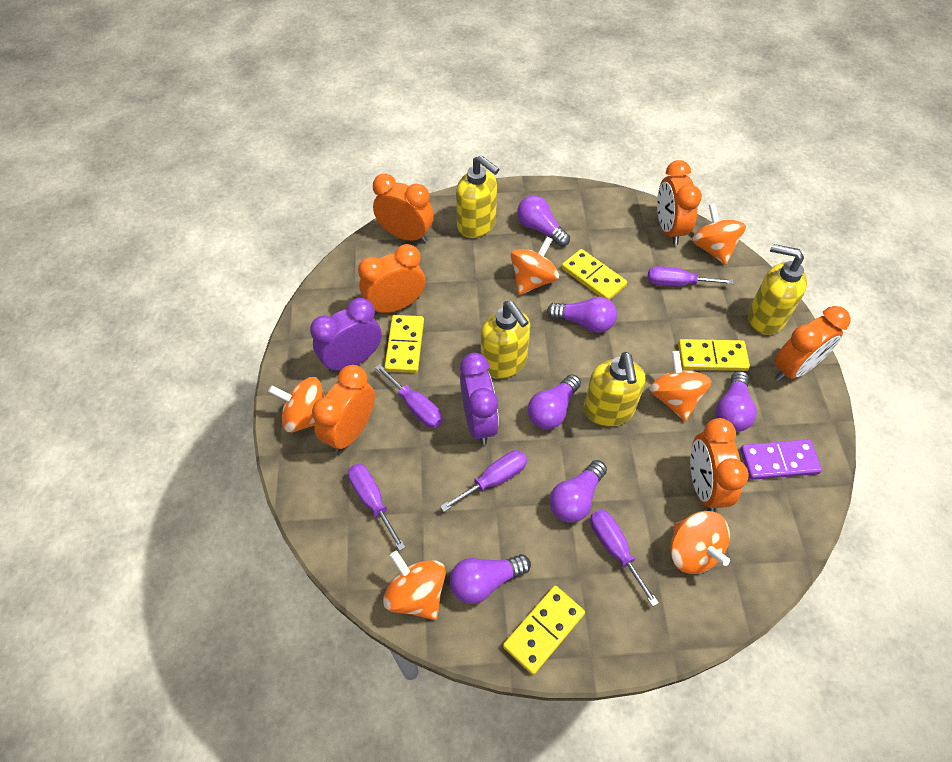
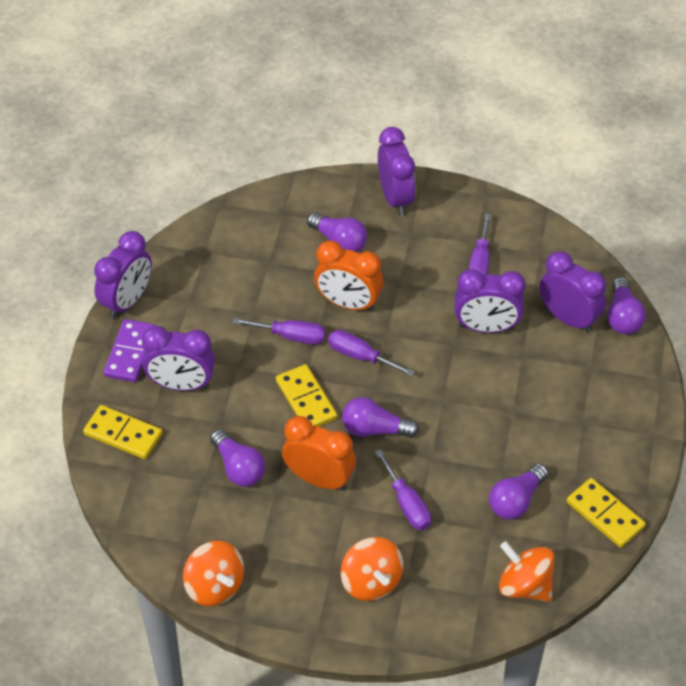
orange clock: [312,365,375,453] [358,244,425,315] [373,174,434,243] [657,160,702,245] [690,418,749,512] [774,306,851,381] = 6 -> [282,416,356,491] [314,240,383,312] = 2
orange spinning top: [268,377,325,433] [383,551,446,620] [511,237,559,295] [649,351,712,421] [670,511,730,574] [692,203,746,265] = 6 -> [183,541,244,606] [341,537,403,601] [499,541,555,602] = 3
purple clock: [310,298,382,373] [460,353,499,445] = 2 -> [94,231,152,319] [142,326,215,391] [378,127,416,216] [455,269,526,333] [539,251,606,333] = 5
purple light bulb: [450,554,531,604] [517,195,570,247] [528,374,581,429] [547,297,617,333] [550,460,607,523] [715,371,757,432] = 6 -> [210,429,266,487] [307,212,367,252] [342,397,419,438] [489,463,548,520] [607,277,646,334] = 5
purple screwdriver: [348,464,405,551] [375,364,443,428] [440,450,527,512] [590,510,659,606] [648,266,734,287] = 5 -> [233,318,326,345] [328,330,415,376] [375,449,431,530] [469,213,491,275] = 4
yellow domino: [384,315,424,373] [503,586,585,675] [562,249,627,300] [678,339,750,371] = 4 -> [83,405,162,459] [276,364,337,427] [567,478,646,548] = 3
yellow soap dispenser: [456,155,499,238] [481,301,530,379] [584,352,646,426] [748,244,807,335] = 4 -> none = 0

